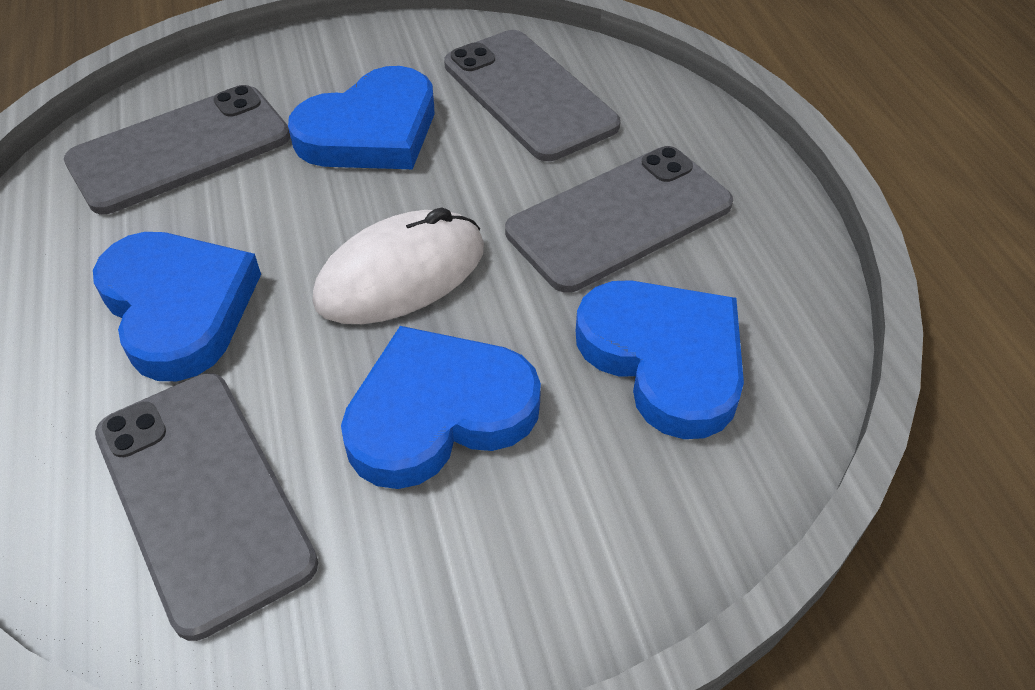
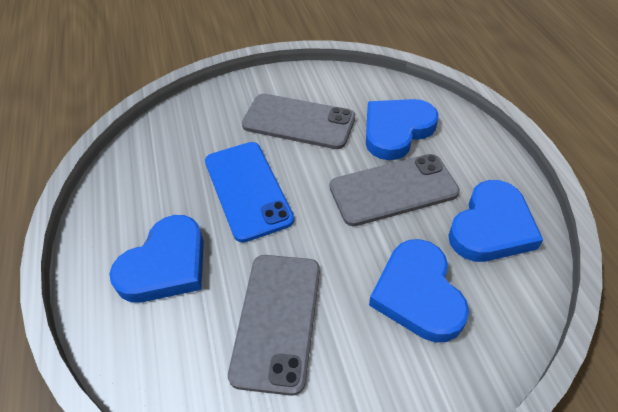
blue phone: none = 0 -> [205,142,294,243] = 1
grey phone: [64,85,290,214] [95,373,318,641] [444,30,621,161] [505,146,733,293] = 4 -> [228,255,320,396] [242,94,355,149] [330,154,460,226] = 3
white mouse: [313,207,484,324] = 1 -> none = 0

